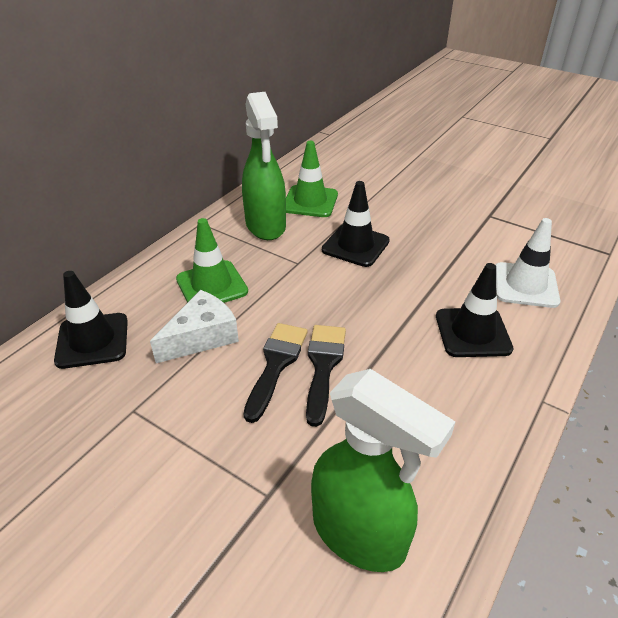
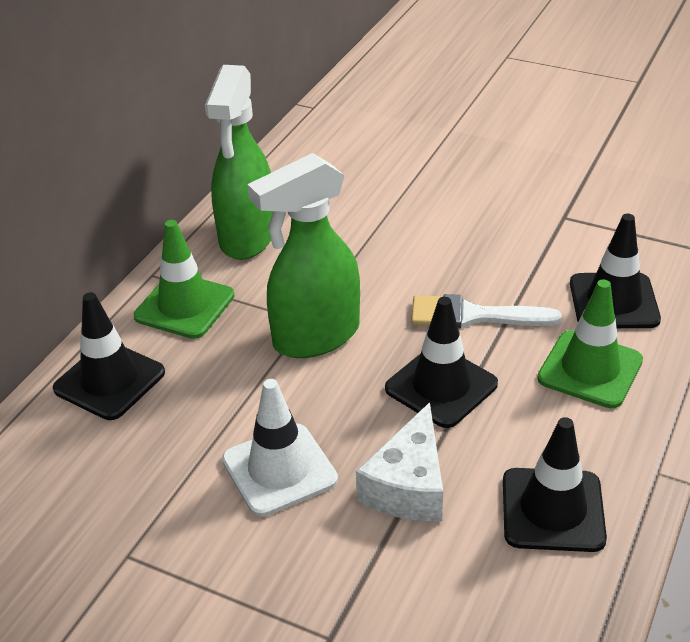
black brush: [244,323,308,423] [306,325,346,427] = 2 -> none = 0
black traffic cone: [54,271,128,369] [322,181,390,267] [436,263,513,357] = 3 -> [53,292,165,420] [385,297,498,428] [503,417,607,552] [570,214,661,328] = 4
white brush: none = 0 -> [411,294,562,329] = 1

